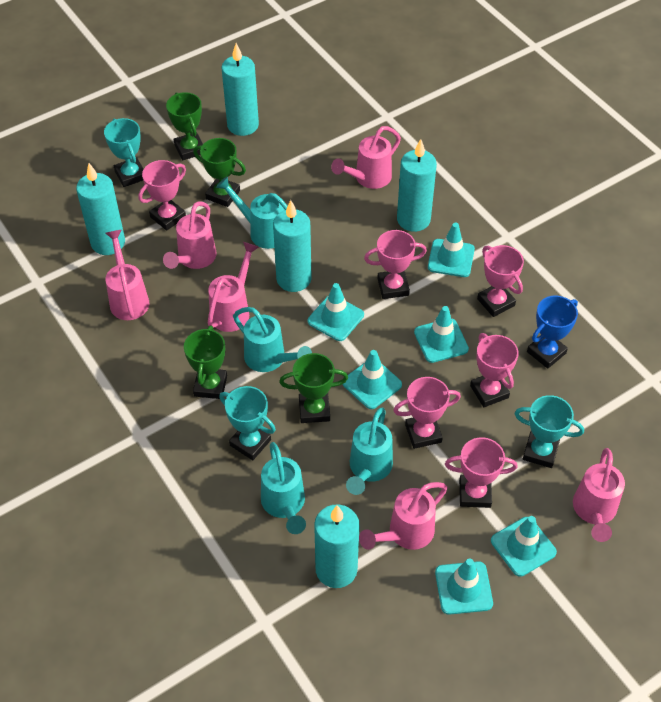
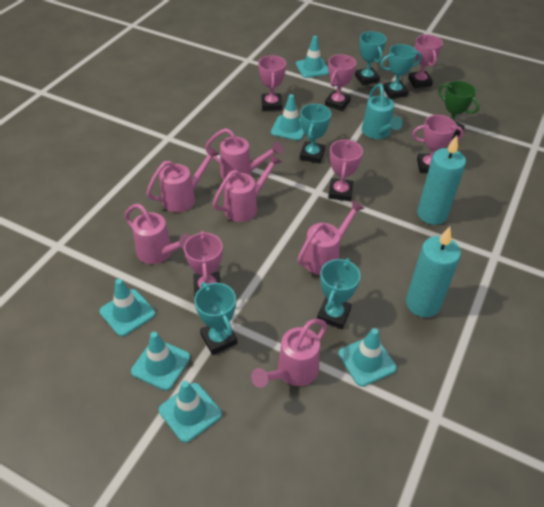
blue trophy: [527,296,578,369] = 1 -> none = 0
green trophy: [166,92,203,160] [184,325,227,399] [193,138,246,207] [279,353,348,423] = 4 -> [438,81,480,140] = 1
turquoise candle: [76,163,125,255] [221,43,259,136] [273,200,312,292] [314,504,360,588] [397,139,437,232] = 5 -> [406,227,461,317] [417,135,466,225] = 2
turquoise trophy: [104,118,144,187] [219,386,276,460] [514,395,584,468] = 3 -> [194,282,237,355] [300,104,331,163] [317,258,360,329] [355,31,386,85] [380,44,422,99] = 5
turquoise watering can: [216,176,288,249] [233,307,312,372] [261,442,306,534] [346,407,393,495] = 4 -> [362,84,403,139] = 1

